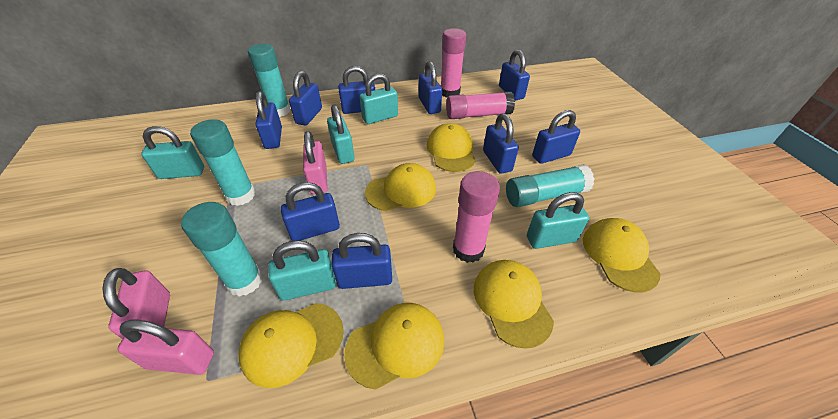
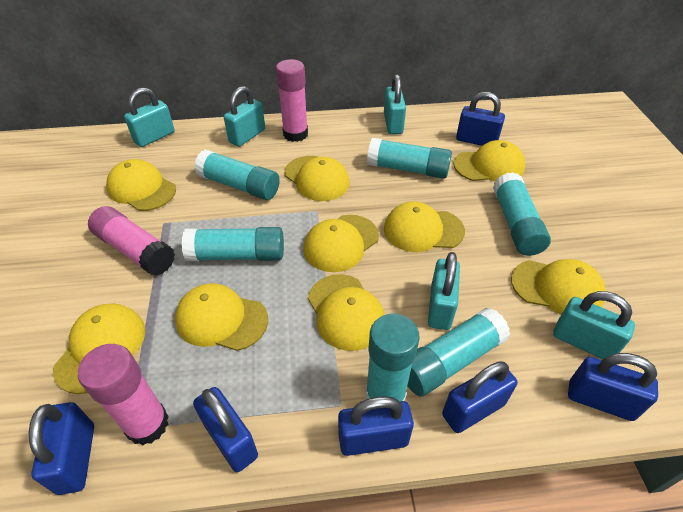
blue padlock: [255,91,282,149] [281,182,340,241] [289,71,322,126] [331,233,392,289] [338,66,375,114] [419,61,442,114] [483,113,519,174] [499,50,530,100] [532,110,580,164] = 9 -> [29,402,94,495] [193,387,258,472] [338,396,414,456] [442,361,518,433] [456,92,505,146] [568,353,658,421] = 6
pink padlock: [102,268,170,339] [117,320,214,375] [303,131,328,194] = 3 -> none = 0
turquoise glue stick: [181,202,262,297] [190,119,255,206] [248,44,291,117] [506,164,594,207] = 4 -> [182,227,284,261] [194,150,280,200] [366,313,420,401] [367,138,452,179] [407,308,510,396] [493,172,551,256] = 6
yellow cap: [238,303,344,388] [344,303,444,390] [365,163,436,211] [427,123,476,172] [474,260,554,349] [583,218,660,292] = 6 -> [53,303,145,394] [106,159,176,211] [175,283,268,351] [284,156,350,201] [303,215,379,272] [308,274,384,351] [384,201,465,252] [453,140,525,181] [511,259,606,314] = 9

